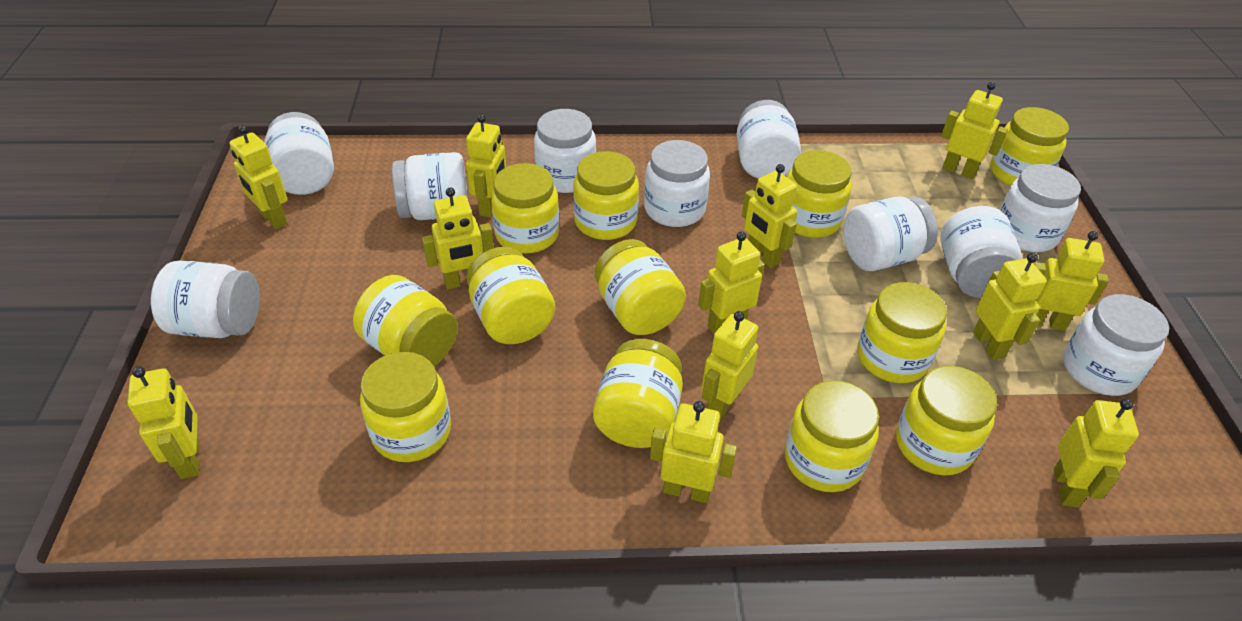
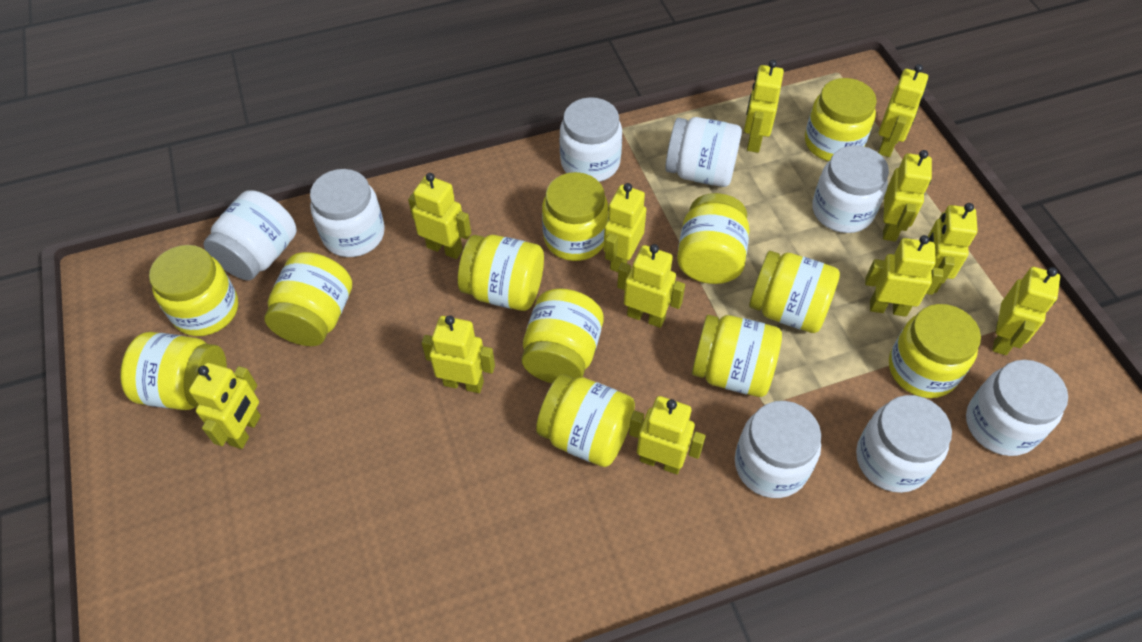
white jar: [151,260,260,338] [264,112,334,195] [392,152,468,220] [534,109,596,193] [644,140,710,227] [737,100,801,179] [843,197,938,271] [940,206,1022,298] [1000,164,1081,252] [1063,294,1169,396] = 10 -> [203,190,297,281] [310,169,385,257] [560,97,622,182] [665,117,742,187] [735,401,821,498] [812,145,889,233] [856,395,952,493] [966,360,1068,456] = 8

